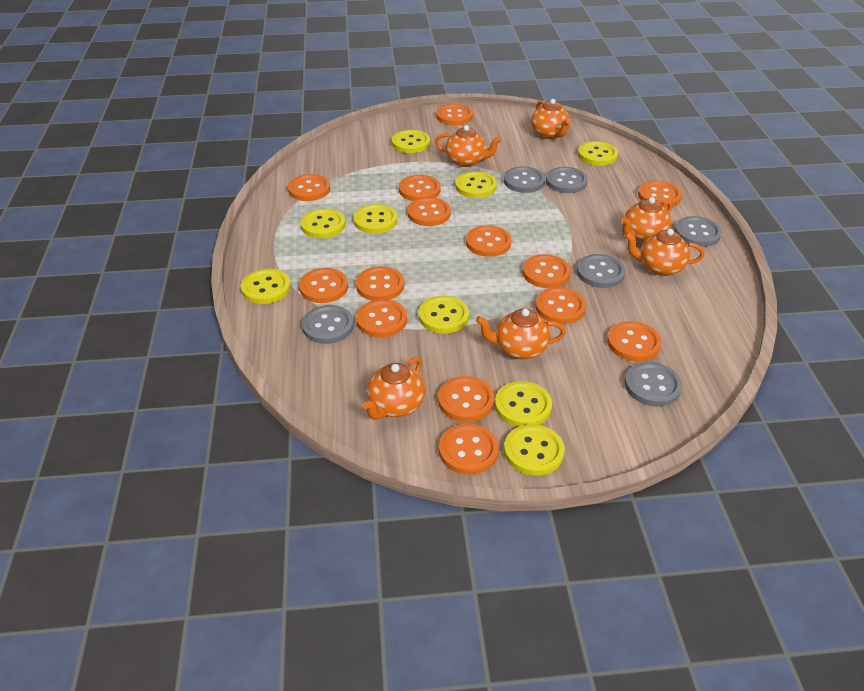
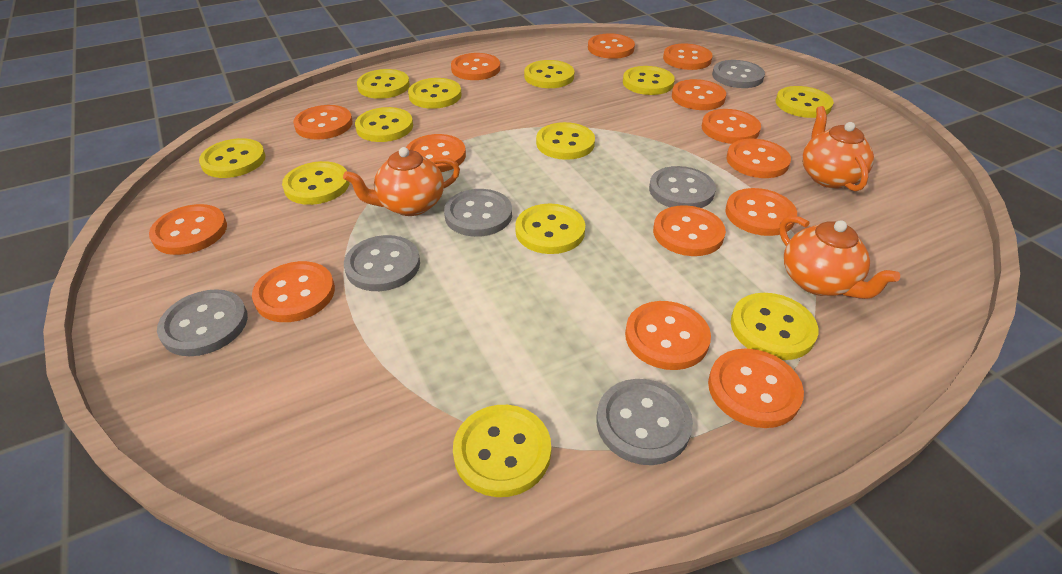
orange teapot: [363,357,425,420] [435,125,502,167] [476,309,566,359] [531,99,570,139] [621,197,672,243] [624,229,705,276] = 6 -> [343,147,460,216] [779,216,900,299] [802,106,874,191] = 3
yellow button: [241,269,291,304] [301,209,345,238] [353,204,397,234] [392,130,430,153] [419,296,469,333] [455,171,497,198] [495,381,552,427] [504,424,565,476] [578,141,618,166] = 9 -> [199,138,266,178] [282,161,350,205] [355,107,413,142] [357,69,410,99] [408,78,462,109] [453,405,551,497] [515,204,585,254] [524,60,574,88] [536,122,595,160] [623,66,675,95] [731,293,818,360] [776,86,834,118] = 12

